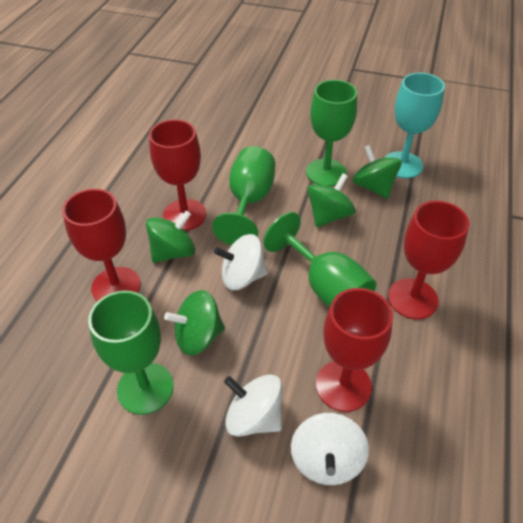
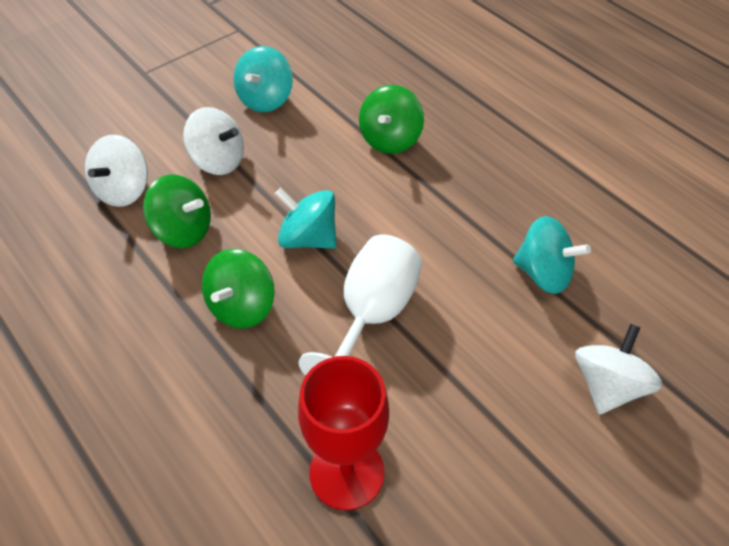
green goblet: [88,291,174,415] [212,146,275,245] [264,212,376,308] [306,80,357,186] = 4 -> none = 0
green spinning top: [146,211,195,263] [164,290,225,355] [307,173,356,227] [352,145,402,199] = 4 -> [143,174,211,248] [202,249,275,329] [359,85,424,154] = 3
red goblet: [62,189,141,302] [149,119,207,231] [316,288,393,412] [388,201,469,319] = 4 -> [298,356,389,510] = 1
turquoise goblet: [385,73,445,178] = 1 -> none = 0
turquoise spinning top: none = 0 -> [234,46,293,112] [275,188,337,249] [513,216,591,294] = 3
white goblet: none = 0 -> [298,235,422,376] = 1

